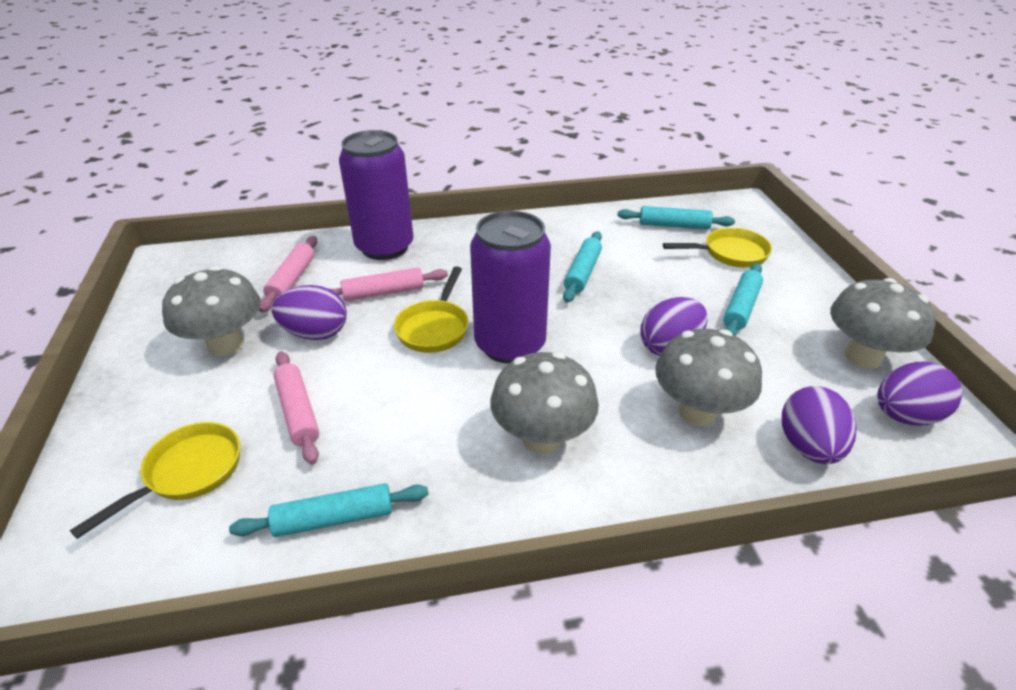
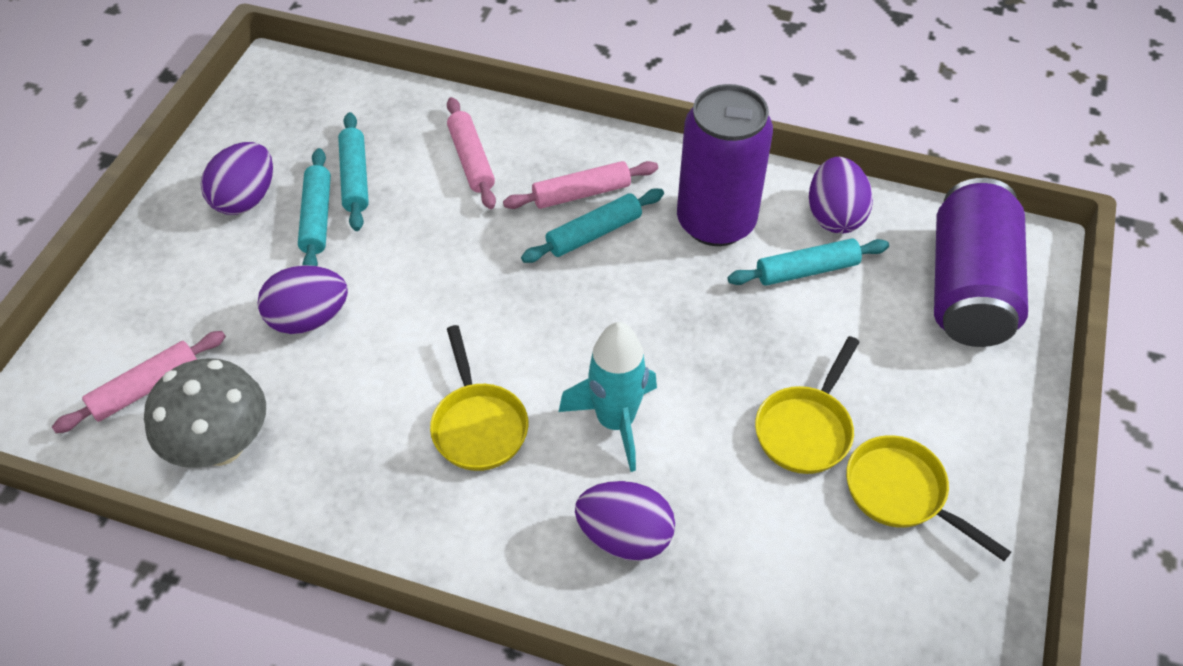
grey mushroom: [162,266,261,357] [490,352,599,454] [655,328,762,427] [830,278,936,369] = 4 -> [144,358,266,468] = 1
turquoise rocket: none = 0 -> [559,322,657,472] = 1

